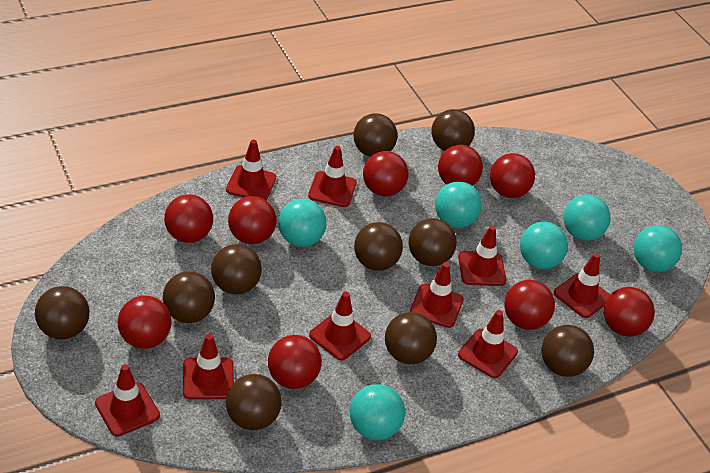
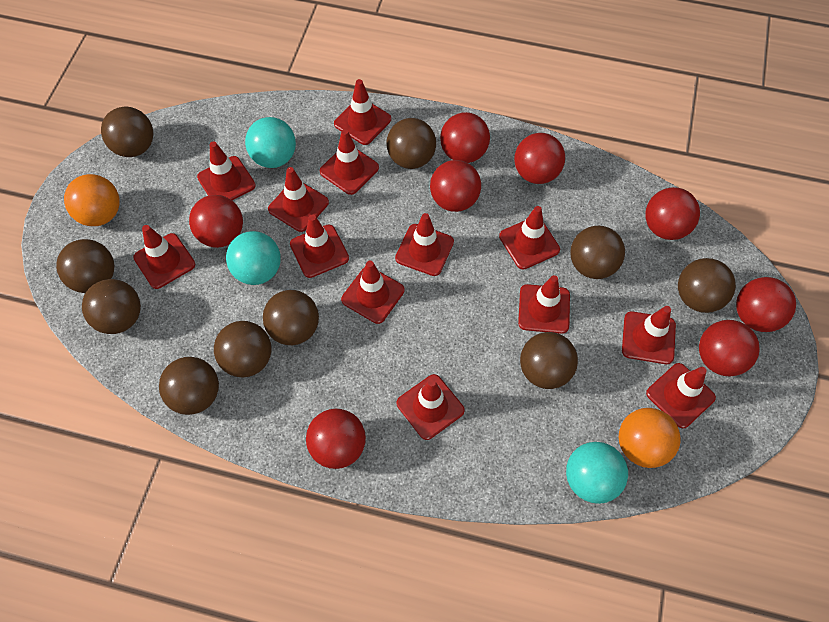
orange ball: none = 0 -> [64,174,120,226] [619,408,681,468] = 2
red ball: [118,296,172,349] [164,194,213,243] [228,196,277,244] [268,335,322,389] [363,151,408,197] [438,145,483,186] [490,153,535,198] [504,280,555,330] [604,287,655,337] = 9 -> [189,195,243,248] [306,409,366,469] [430,160,481,212] [440,112,490,163] [514,133,565,184] [645,187,700,240] [699,320,760,376] [736,277,796,332] = 8
red traffic cone: [95,364,160,437] [183,334,234,399] [226,140,276,200] [308,146,357,207] [309,292,371,360] [410,262,464,328] [458,225,506,286] [458,310,518,378] [554,253,610,318] = 9 -> [133,225,195,289] [197,141,256,200] [268,167,329,232] [290,215,349,278] [320,129,379,195] [334,79,391,145] [341,261,405,324] [395,213,454,276] [397,374,465,440] [499,206,560,270] [518,275,570,334] [622,306,676,364] [646,363,716,428] = 13
turquoise ball: [278,199,326,247] [350,384,405,440] [435,181,482,228] [520,222,568,269] [564,195,610,241] [634,225,682,272] = 6 -> [226,231,281,285] [245,117,296,168] [566,442,628,504] = 3

